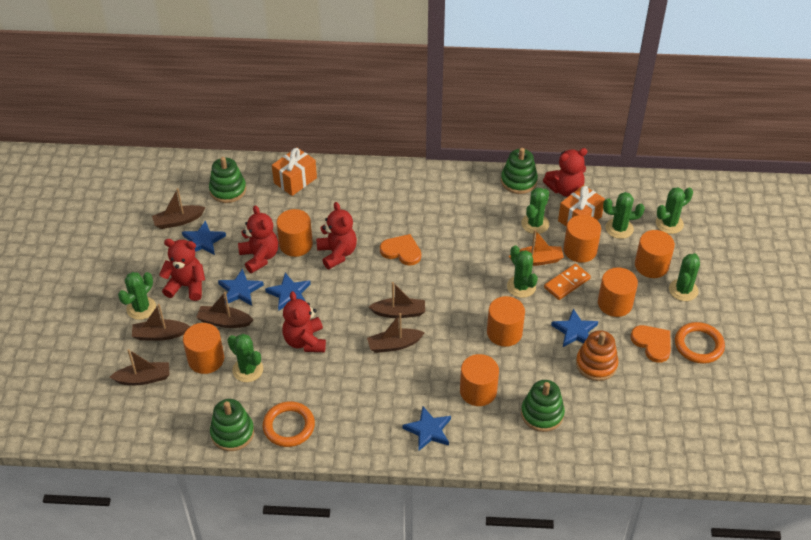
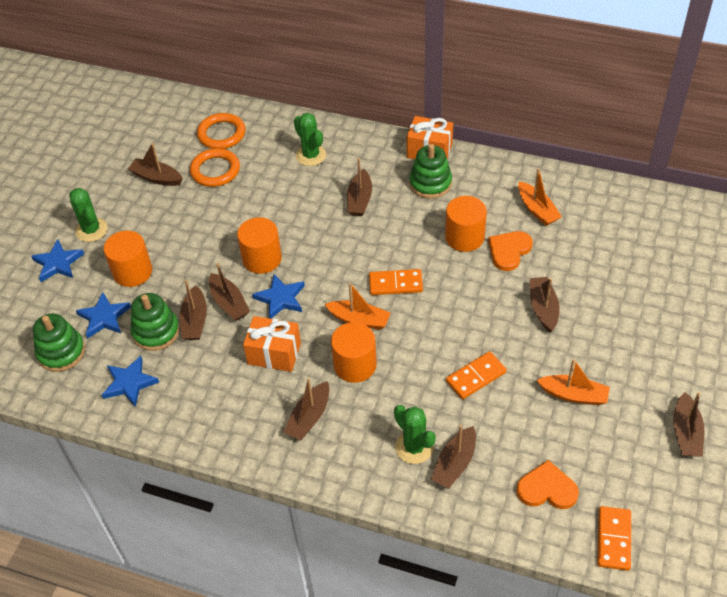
blue star: [182,220,226,255] [218,269,264,306] [265,273,311,311] [402,406,451,451] [551,308,598,347] = 5 -> [31,239,84,282] [76,292,131,339] [102,356,159,407] [252,274,305,319] = 4
brown boat: [110,349,170,385] [132,304,190,341] [152,188,205,229] [196,292,253,328] [367,313,425,353] [369,282,425,318] = 6 -> [128,143,183,186] [180,280,207,340] [209,263,250,321] [283,378,329,440] [347,158,372,216] [431,425,476,488] [530,277,560,332] [673,392,705,457] = 8
green cactus: [118,272,156,320] [227,334,263,382] [507,245,538,298] [521,188,549,234] [603,192,645,239] [656,187,693,234] [669,253,700,301] = 7 -> [69,188,108,242] [294,113,326,166] [394,405,436,464] = 3
green stacking toy: [209,157,246,203] [210,399,254,451] [501,148,538,194] [521,380,565,432] = 4 -> [33,313,85,372] [131,293,180,351] [409,144,452,199] = 3
orange boat: [509,230,564,266] = 1 -> [324,283,390,330] [518,168,562,226] [537,359,610,405] = 3
orange cylinder: [183,323,224,374] [276,209,313,257] [460,354,499,406] [487,296,525,347] [563,215,601,263] [598,267,638,317] [635,230,675,278] = 7 -> [104,231,152,287] [237,217,282,274] [331,322,377,383] [445,196,487,252] = 4
orange domino: [544,264,591,300] = 1 -> [369,269,423,295] [446,351,507,399] [597,506,631,571] = 3
orange stacking toy: [576,330,619,381] = 1 -> none = 0
red teddy bear: [159,239,205,301] [238,205,278,273] [282,291,326,352] [316,202,357,269] [543,148,587,197] = 5 -> none = 0

